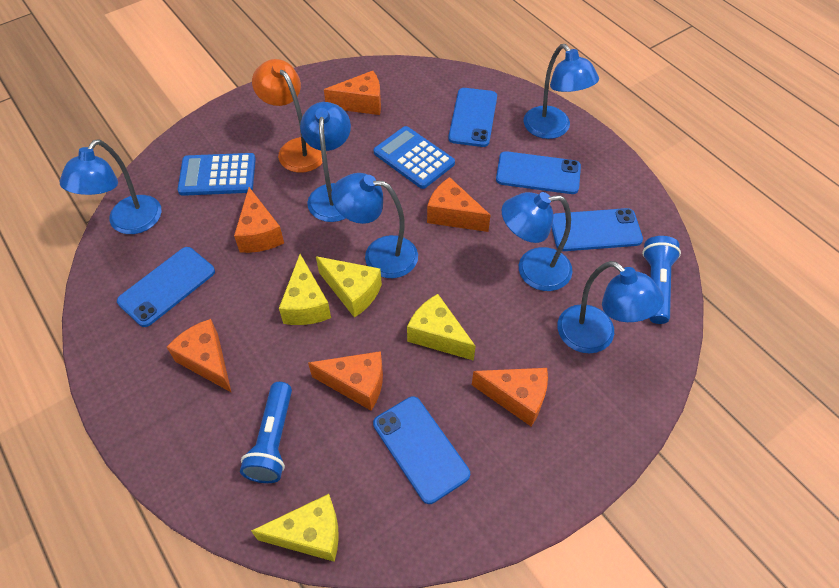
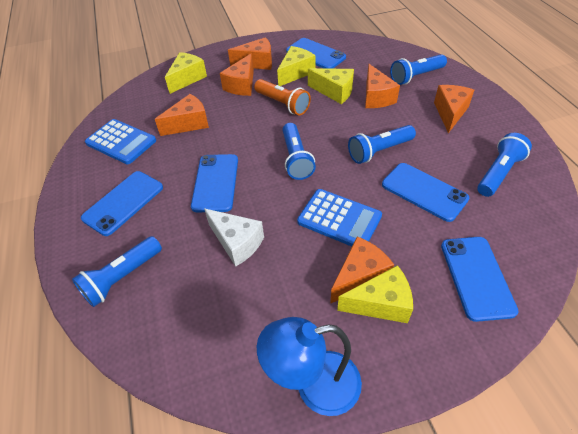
blue flashlight: [240,382,292,483] [642,236,681,324] = 2 -> [72,236,162,307] [283,123,316,180] [348,125,416,164] [390,54,447,85] [477,133,532,197] = 5
blue lamp: [59,139,162,234] [300,102,351,222] [331,173,418,278] [502,192,572,291] [523,44,599,139] [557,261,664,353] = 6 -> [257,317,362,416] = 1
orange flashlight: none = 0 -> [254,79,311,115] = 1
orange lamp: [252,59,323,173] = 1 -> none = 0
white cheese: none = 0 -> [204,209,264,267] = 1

